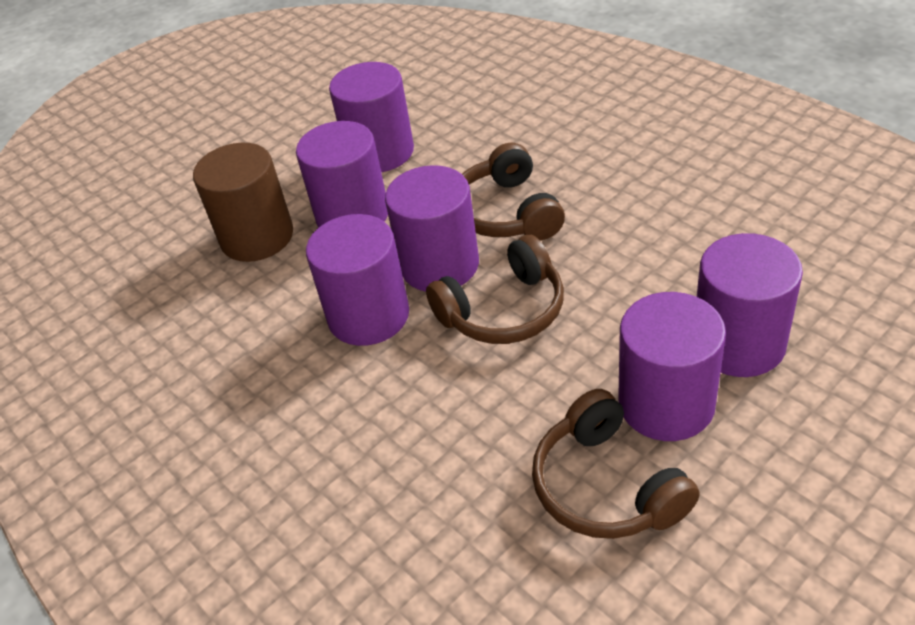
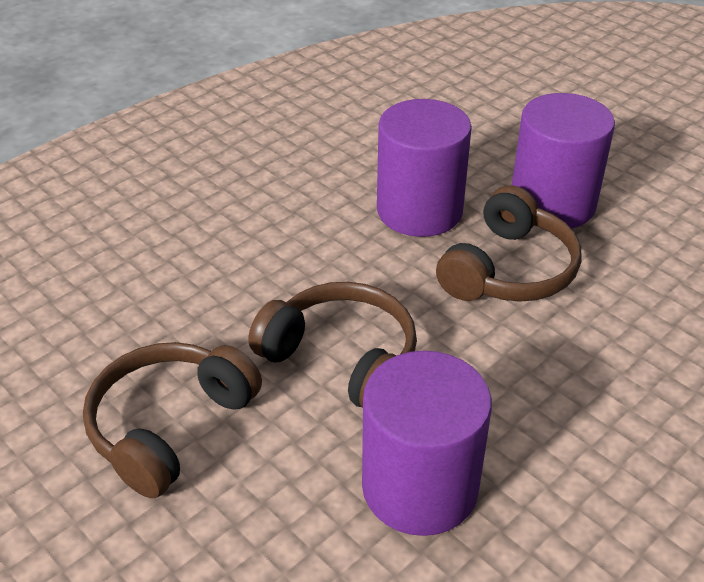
brown cylinder: [193,143,293,262] = 1 -> none = 0
purple cylinder: [296,121,388,228] [306,214,409,346] [329,62,414,172] [385,165,479,292] [618,292,726,441] [697,233,803,377] = 6 -> [362,351,492,536] [377,99,472,237] [512,93,615,229] = 3

